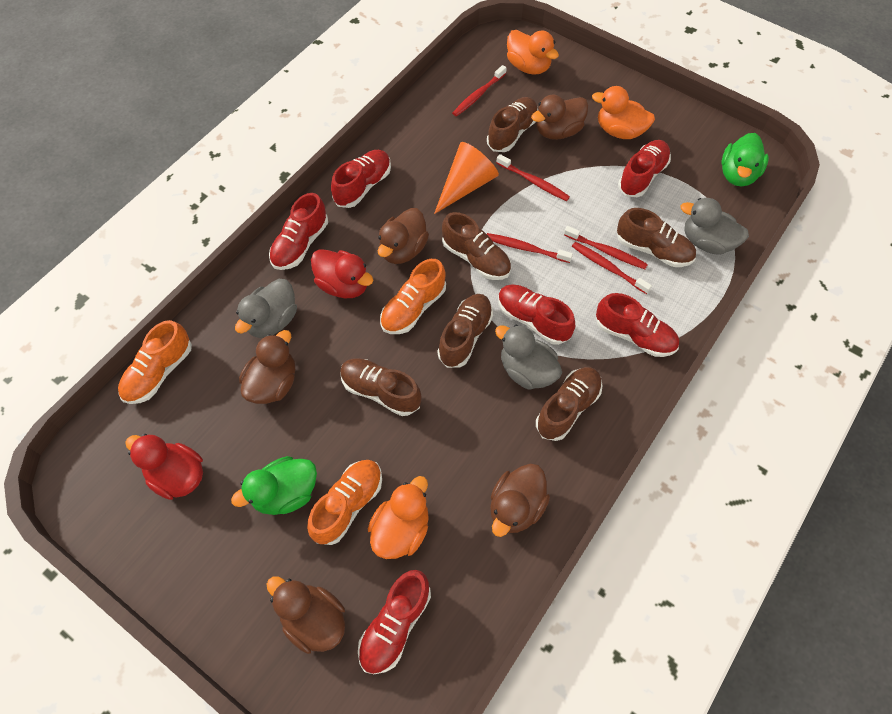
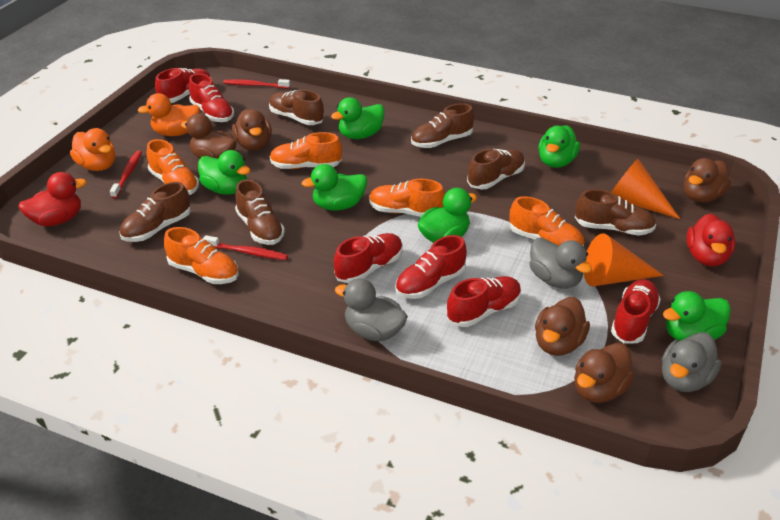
green duck: [231,456,317,515] [722,133,769,186] = 2 -> [198,150,251,195] [302,164,367,210] [331,97,385,139] [418,188,477,243] [538,125,580,168] [663,291,731,341] = 6
orange cone: [434,142,499,214] = 1 -> [584,233,664,286] [611,159,680,219] = 2
orange duck: [368,476,429,559] [507,30,559,75] [592,86,655,139] = 3 -> [70,128,116,171] [138,93,200,136] = 2
orange shoe: [118,320,192,404] [307,460,382,545] [380,259,446,334] = 3 -> [147,139,199,195] [164,227,239,284] [270,132,342,169] [369,179,445,217] [509,196,584,246] = 5
red toothbrush: [452,65,507,117] [487,233,573,263] [496,154,570,201] [564,226,648,269] [572,242,652,294] = 5 -> [110,151,142,199] [203,235,288,260] [223,79,290,88] = 3

